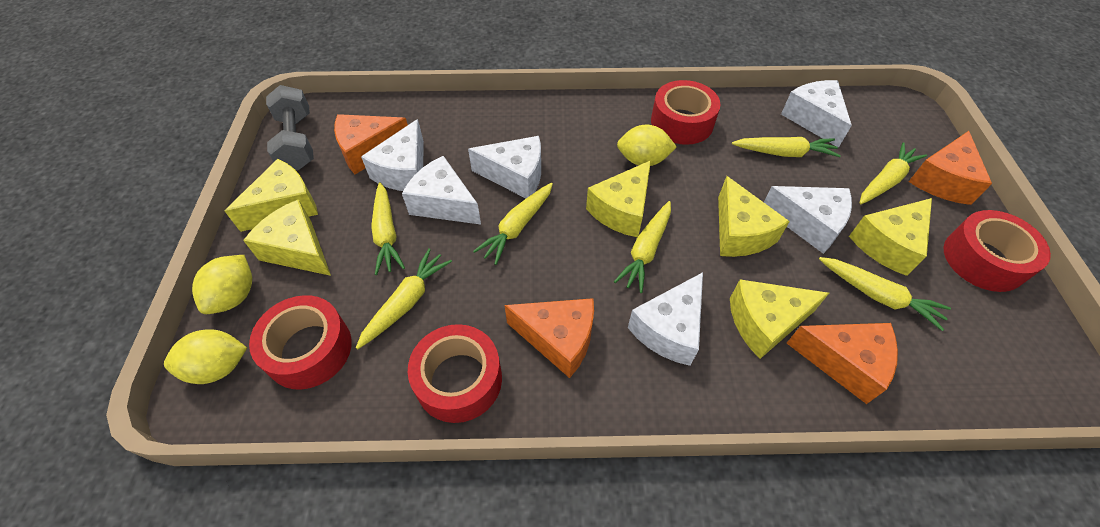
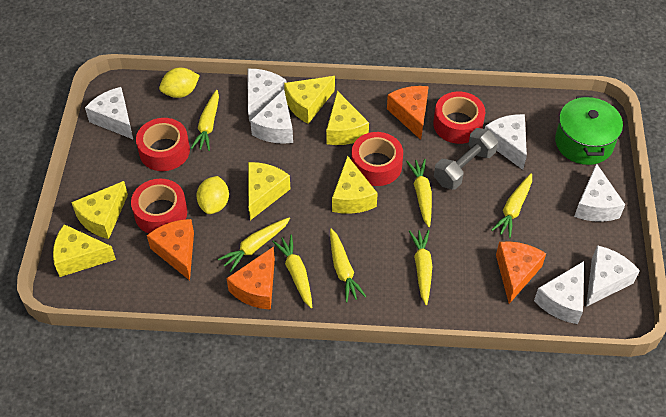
green pot: none = 0 -> [555,96,623,165] = 1
white cheese: [361,119,424,191] [402,156,481,225] [468,136,541,198] [628,272,703,366] [764,186,852,254] [781,80,852,148] = 6 -> [85,87,133,139] [248,69,286,122] [250,89,293,144] [485,114,527,170] [534,261,584,324] [574,163,625,222] [586,245,640,307] = 7
yellow lemon: [164,329,247,384] [192,255,252,314] [617,125,677,166] = 3 -> [159,68,200,98] [197,176,229,214] = 2

